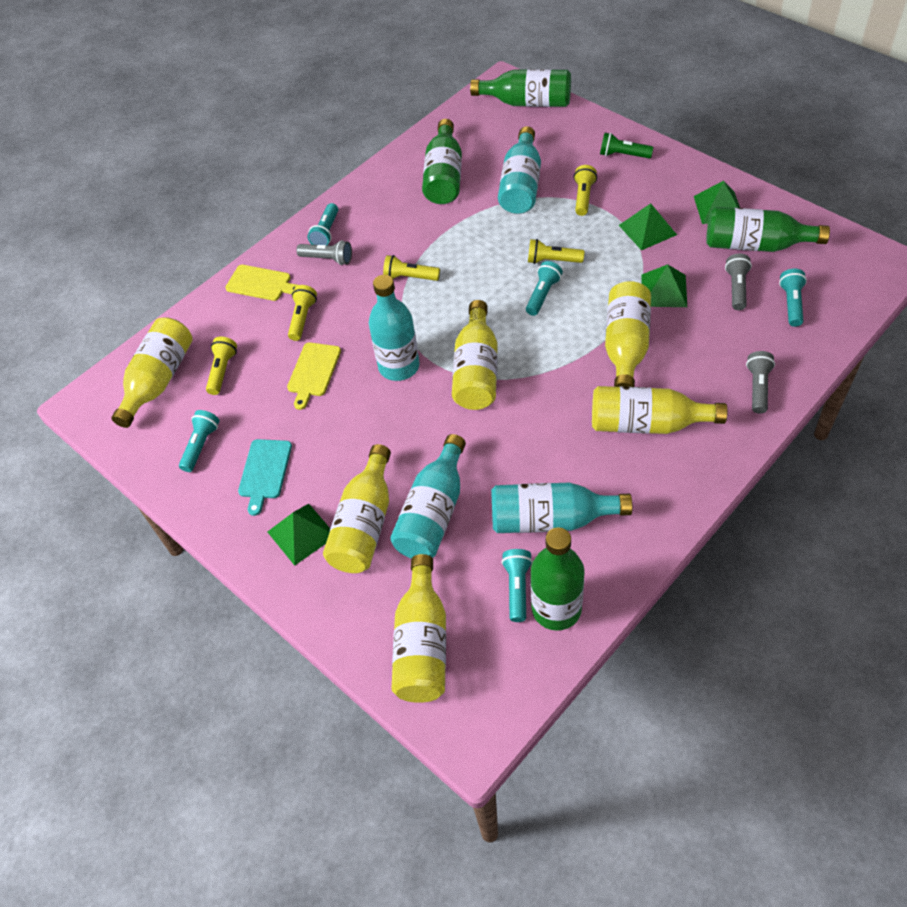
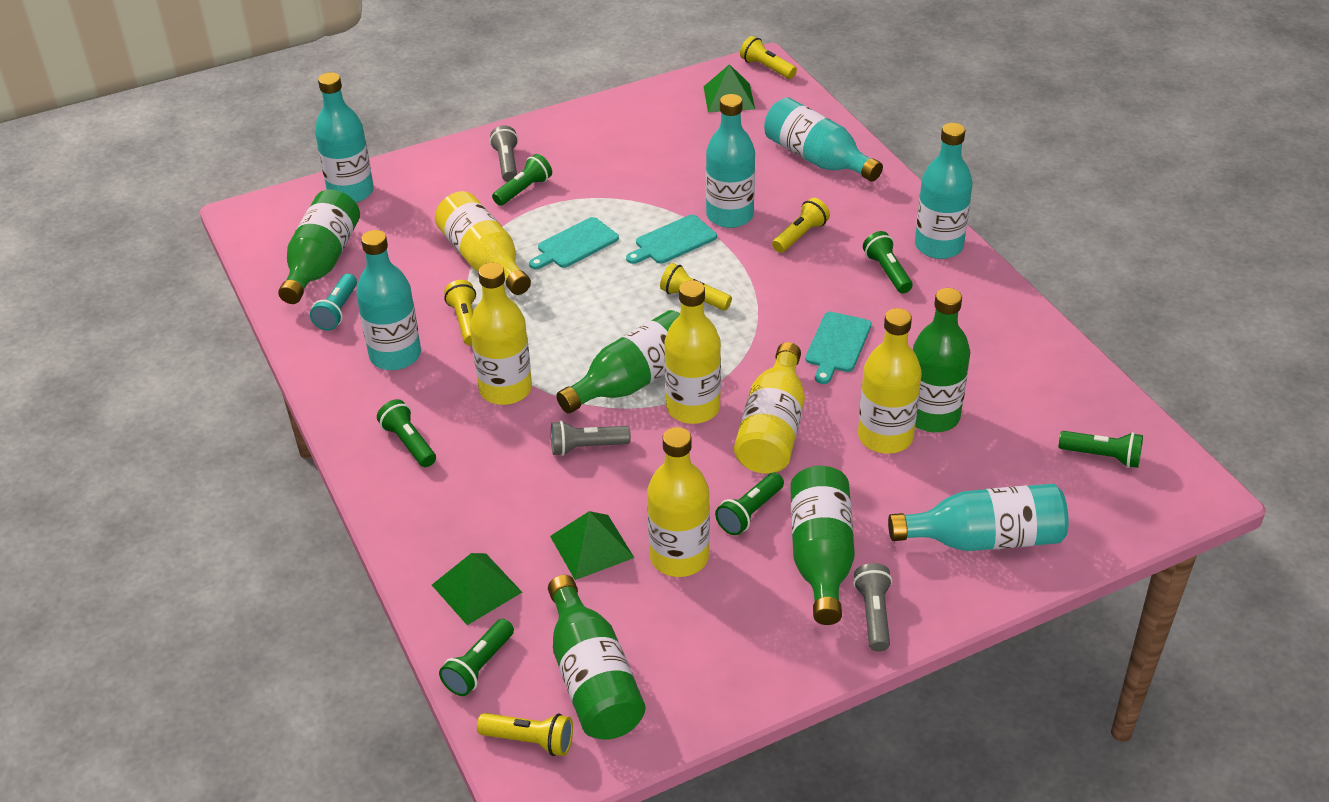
green bottle: [422,119,462,204] [470,69,571,107] [530,527,585,631] [706,207,830,252] = 4 -> [278,189,360,304] [548,575,646,739] [556,310,680,414] [790,466,855,625] [913,288,970,432] = 5
green flashlight: [600,133,653,158] = 1 -> [377,399,436,467] [439,619,514,696] [492,154,552,206] [715,473,784,535] [863,231,913,293] [1059,431,1143,468] = 6
green pyramid: [268,504,330,566] [619,203,677,250] [641,265,687,307] [694,181,740,224] = 4 -> [432,553,522,625] [550,511,634,580] [703,64,755,112] = 3
turquoise bottle: [369,275,420,381] [390,434,466,559] [491,483,633,533] [498,126,541,214] = 4 -> [315,72,374,203] [356,230,421,370] [706,94,755,228] [764,98,883,182] [888,484,1069,551] [915,123,973,259] = 6
turquoise cutting board: [238,439,292,516] = 1 -> [529,217,619,269] [626,215,717,264] [805,312,871,384] = 3
turquoise flashlight: [179,410,220,472] [308,203,338,245] [501,549,533,622] [526,261,563,316] [779,269,807,327] = 5 -> [310,274,357,331] = 1
yellow cutting board: [225,265,298,301] [287,342,341,410] = 2 -> none = 0

